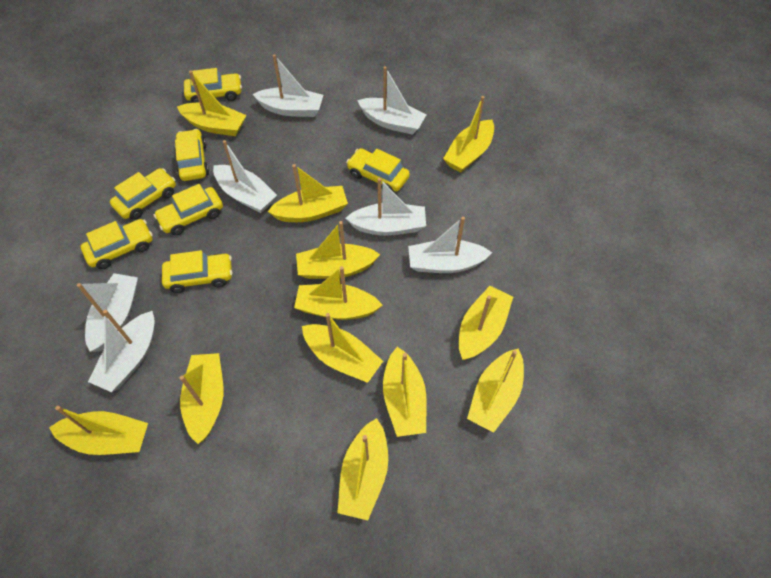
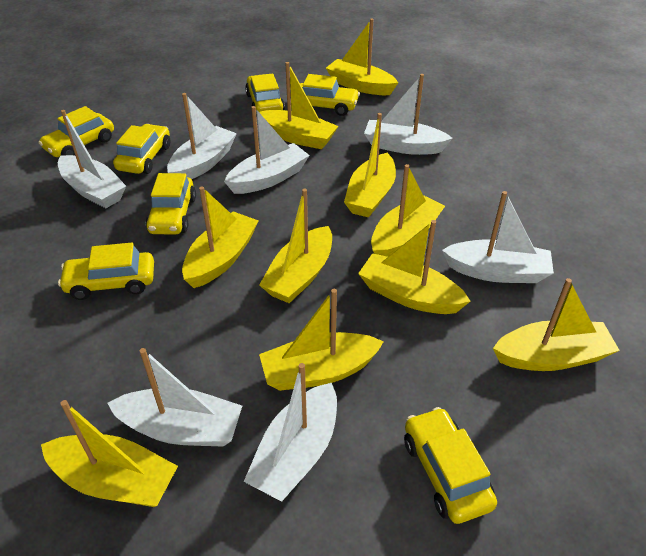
yellow boat: [49,406,148,455] [177,71,246,136] [180,353,223,444] [267,164,348,222] [294,266,383,320] [296,221,380,279] [302,313,383,383] [337,418,388,520] [383,347,427,437] [443,96,494,173] [459,286,513,360] [467,348,524,433] = 12 -> [41,400,178,507] [182,187,258,288] [259,62,339,149] [259,188,332,303] [259,289,384,391] [326,19,398,95] [344,113,396,218] [358,220,470,314] [371,164,445,257] [493,278,620,371] = 10

